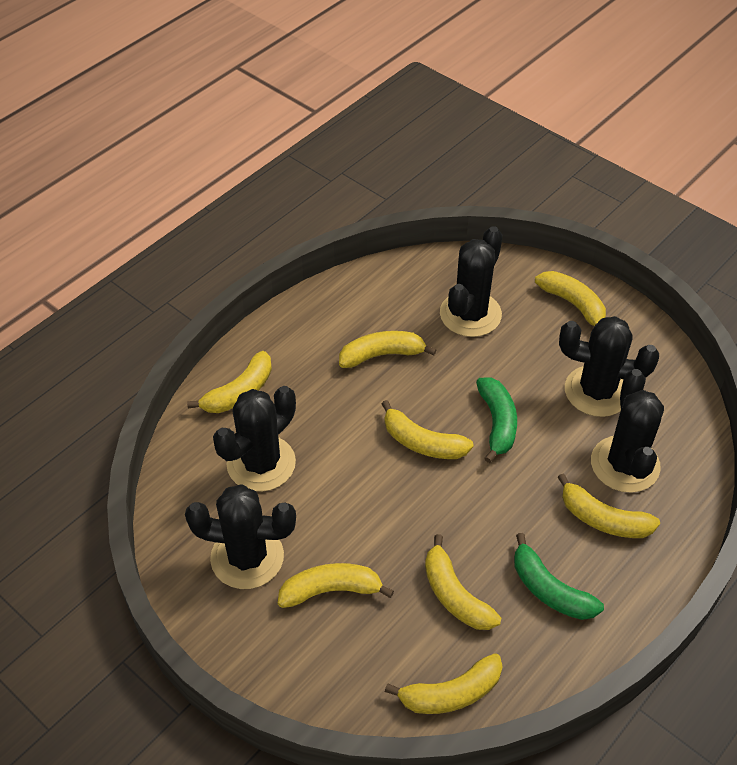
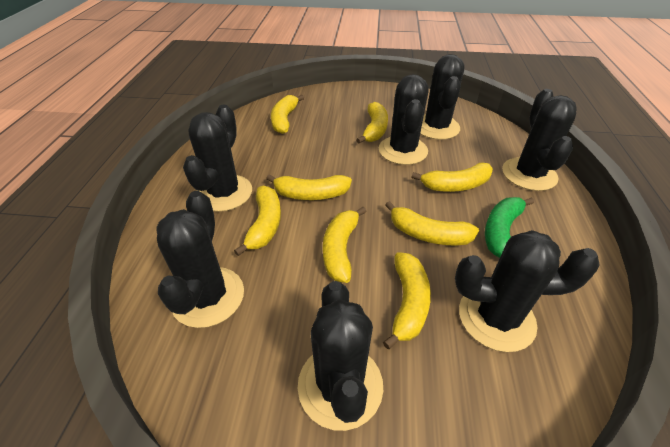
black cactus: [185,485,296,589] [213,386,296,492] [440,226,503,337] [559,316,659,417] [591,369,664,493] = 5 -> [156,191,244,328] [183,105,252,212] [298,281,383,431] [379,74,429,165] [420,54,465,140] [455,230,600,352] [502,89,577,191] = 7
green banana: [476,377,517,463] [514,533,604,620] = 2 -> [485,197,534,258] = 1

